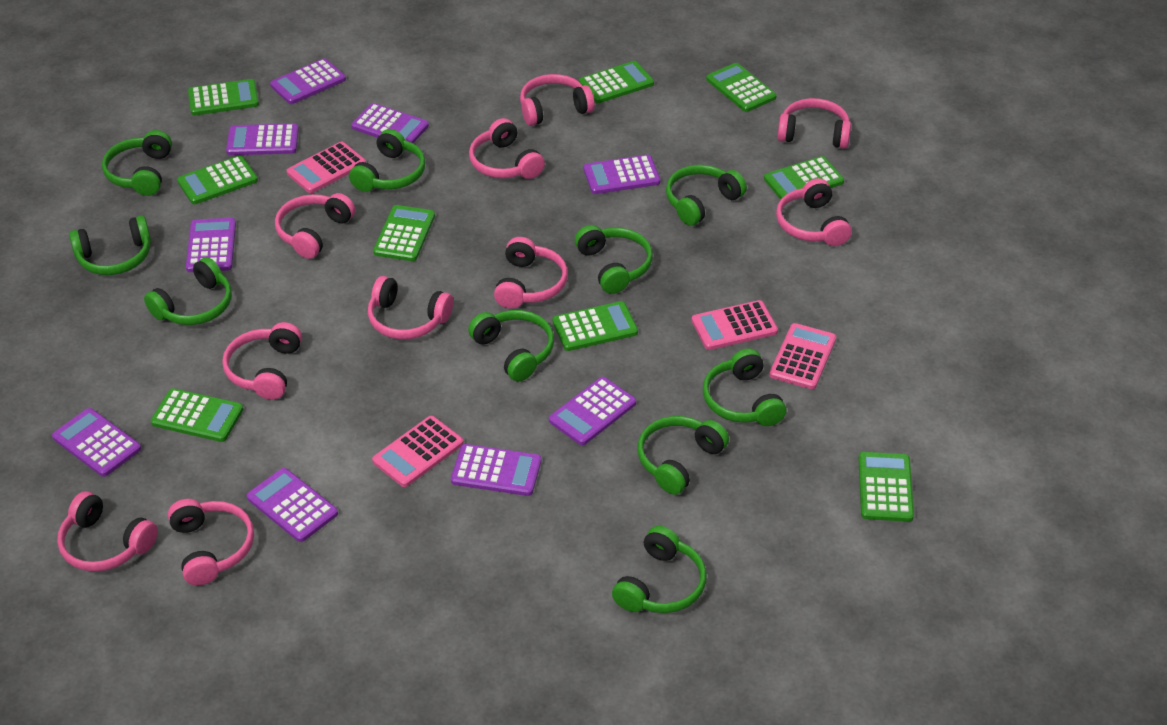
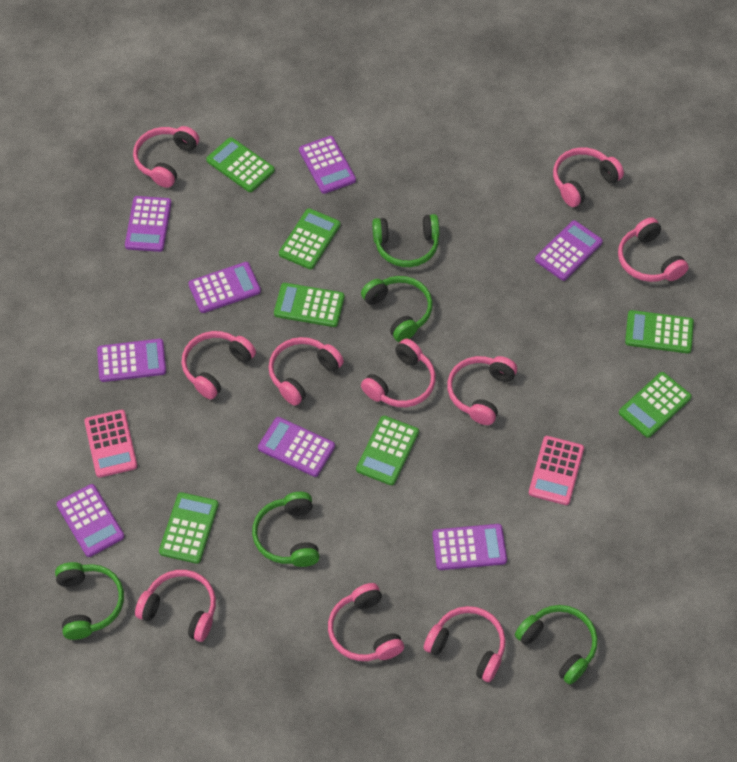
green calculator: [151,388,243,442] [177,155,258,204] [188,79,259,115] [373,205,435,261] [552,301,638,351] [579,61,654,103] [706,63,777,112] [764,156,844,200] [859,452,914,522] = 9 -> [159,492,219,564] [206,137,275,192] [274,283,345,327] [279,208,340,269] [356,416,419,485] [619,372,692,438] [625,310,694,353] = 7
green headphones: [69,216,151,275] [102,130,172,196] [144,257,232,325] [349,129,426,192] [468,310,554,382] [575,225,653,294] [612,526,707,613] [638,416,729,495] [666,165,747,226] [703,348,787,426] = 10 -> [55,562,124,640] [252,492,320,567] [361,276,433,342] [372,214,439,267] [515,605,598,684] = 5
pink calculator: [287,142,366,193] [372,416,464,487] [692,300,778,350] [770,323,836,389] = 4 -> [84,410,137,478] [529,436,584,505] = 2
purple calculator: [52,408,141,477] [186,218,236,272] [226,124,299,155] [247,468,338,542] [270,58,346,104] [351,103,429,143] [451,444,541,496] [549,377,636,445] [584,155,660,194] = 9 -> [57,484,124,557] [97,339,166,382] [125,196,172,252] [188,262,261,313] [258,417,335,477] [299,136,356,194] [432,524,507,570] [535,220,603,281] = 8

